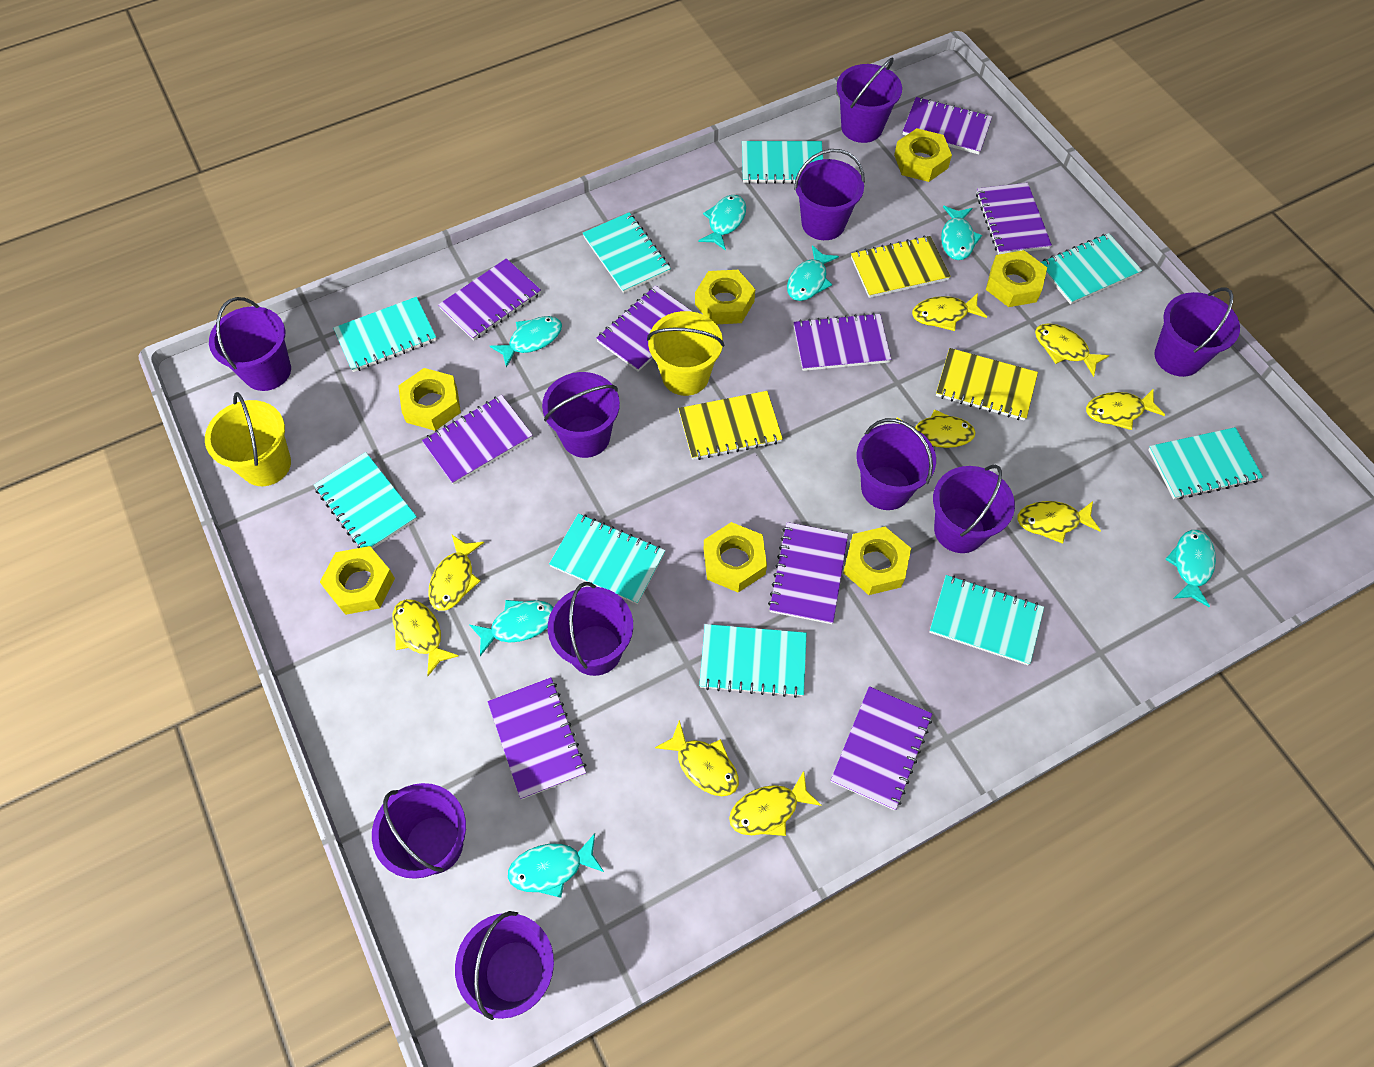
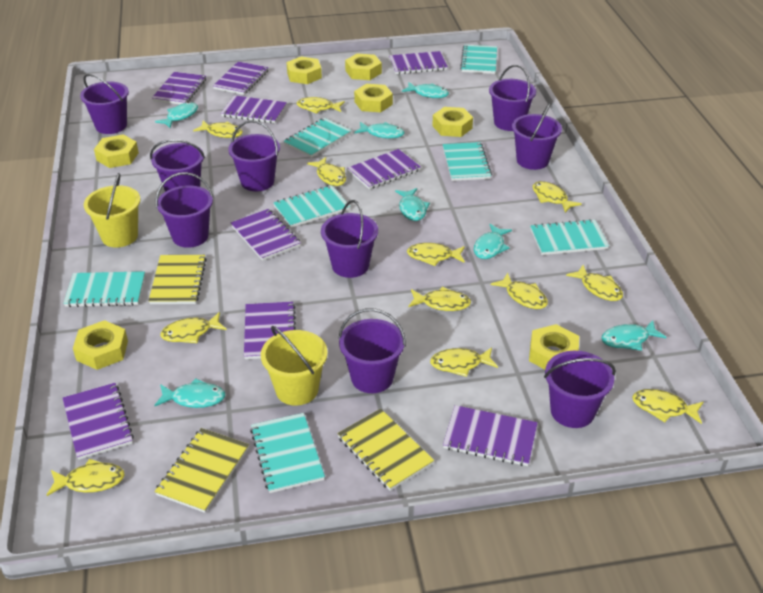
purple bucket: [209,297,291,391] [372,783,466,879] [455,911,554,1020] [542,372,620,458] [548,582,633,676] [794,149,865,240] [837,58,902,143] [856,418,936,510] [933,464,1015,553] [1155,288,1240,377] = 10 -> [80,74,129,134] [150,139,205,192] [155,172,213,248] [228,120,280,191] [321,200,378,278] [338,308,406,393] [489,65,536,131] [512,103,562,170] [544,351,616,428] = 9
turquoise notebook: [314,452,417,549] [333,297,437,372] [549,514,665,604] [583,212,671,293] [699,624,807,698] [742,141,823,184] [929,575,1044,665] [1041,233,1142,304] [1148,427,1263,499] = 9 -> [63,271,145,307] [250,413,325,493] [273,185,350,228] [283,118,352,158] [443,142,492,181] [460,45,497,74] [530,219,609,255] = 7
yellow fish: [392,599,459,676] [428,534,484,611] [655,720,739,796] [729,771,821,836] [896,409,976,448] [912,293,987,331] [1017,501,1101,544] [1035,323,1110,377] [1086,389,1165,430] = 9 -> [47,459,125,496] [160,312,227,343] [193,120,243,138] [297,97,345,114] [307,157,346,186] [407,243,465,266] [408,287,471,311] [430,347,498,377] [491,273,548,309] [533,181,582,213] [566,265,623,301] [632,389,704,424] = 12

